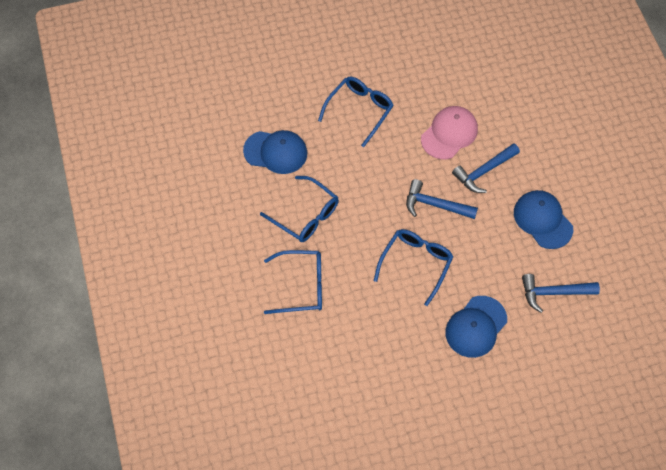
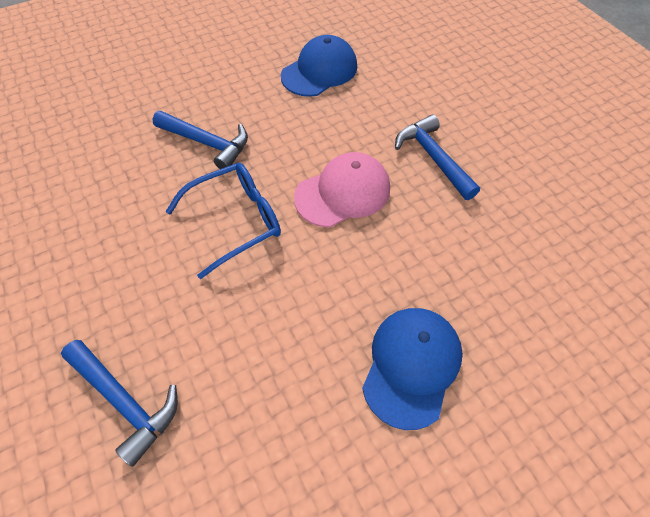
blue cap: [243,130,307,174] [445,296,507,358] [514,190,573,249] = 3 -> [281,35,357,97] [362,308,463,430] = 2
blue glasses: [260,176,339,242] [264,250,322,314] [318,77,394,147] [374,229,453,306] = 4 -> [166,163,281,279] = 1

